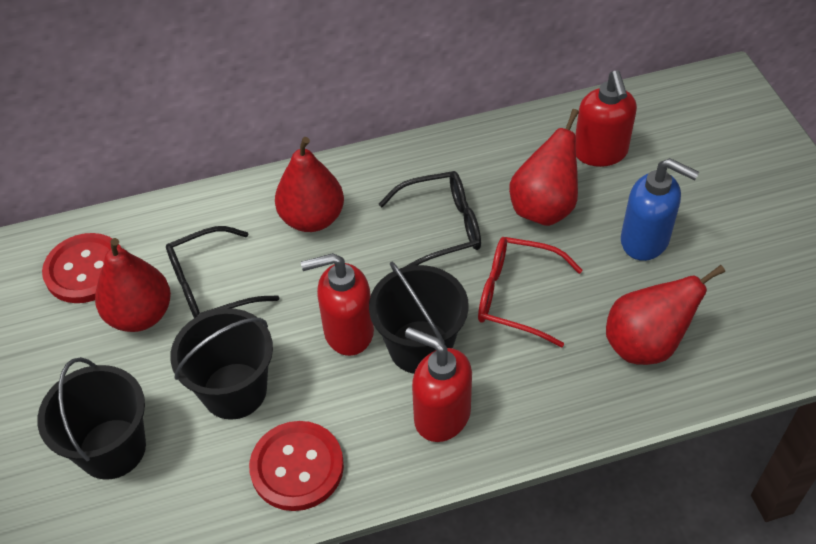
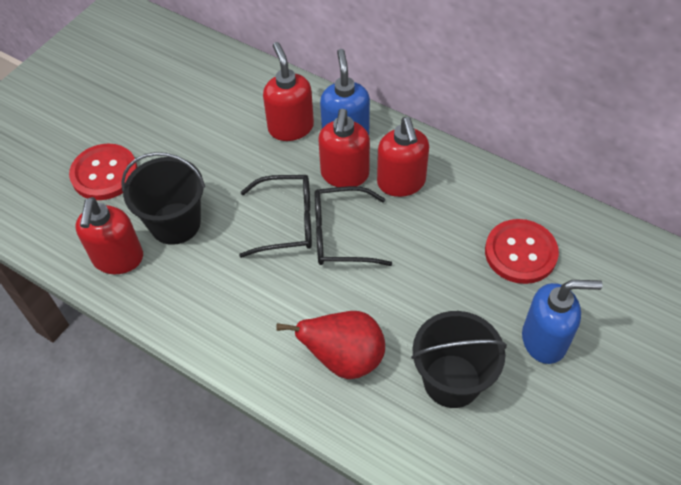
black bucket: [37,357,146,480] [170,308,273,420] [369,262,469,374] = 3 -> [121,152,205,245] [411,311,507,408] = 2
blue soap dispenser: [621,158,699,261] = 1 -> [320,49,370,135] [522,280,603,364] = 2
red glasses: [478,237,583,347] = 1 -> none = 0
red pear: [95,238,171,332] [275,137,344,232] [509,109,579,226] [606,265,725,365] = 4 -> [276,311,385,379] = 1
red soap dispenser: [301,253,374,356] [405,327,472,442] [575,70,637,167] = 3 -> [75,197,143,274] [263,42,314,141] [319,109,370,187] [377,117,429,197] = 4

